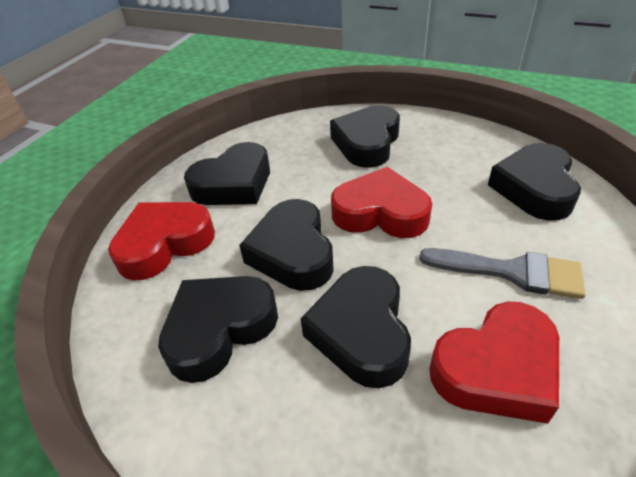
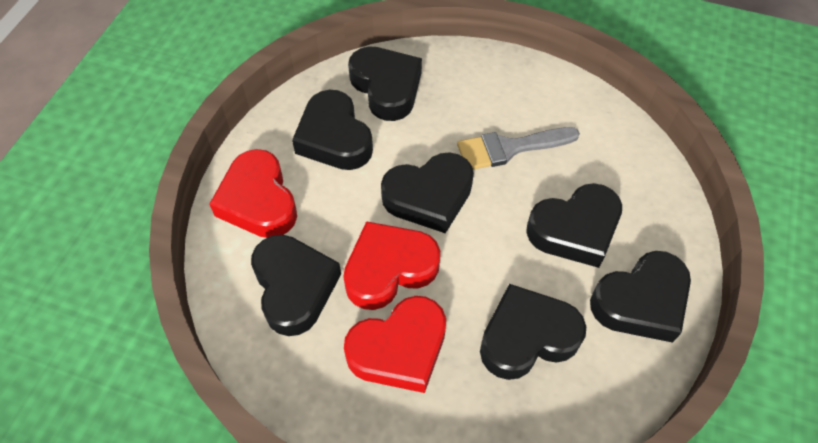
black heart: [158,276,278,383] [184,142,270,205] [239,199,334,291] [301,266,411,388] [330,105,400,168] [488,143,581,221] = 6 -> [251,235,341,336] [292,90,373,170] [348,47,422,121] [381,152,474,233] [480,284,586,380] [526,183,622,268] [590,251,691,343] = 7

